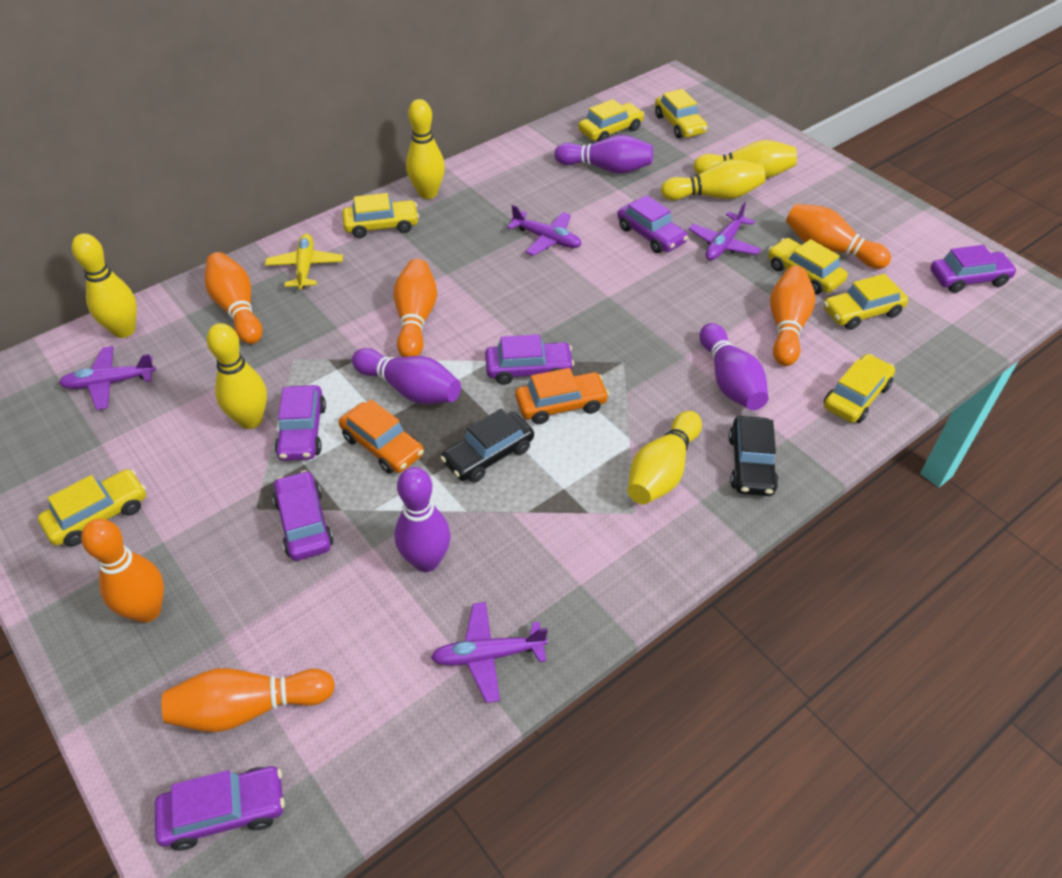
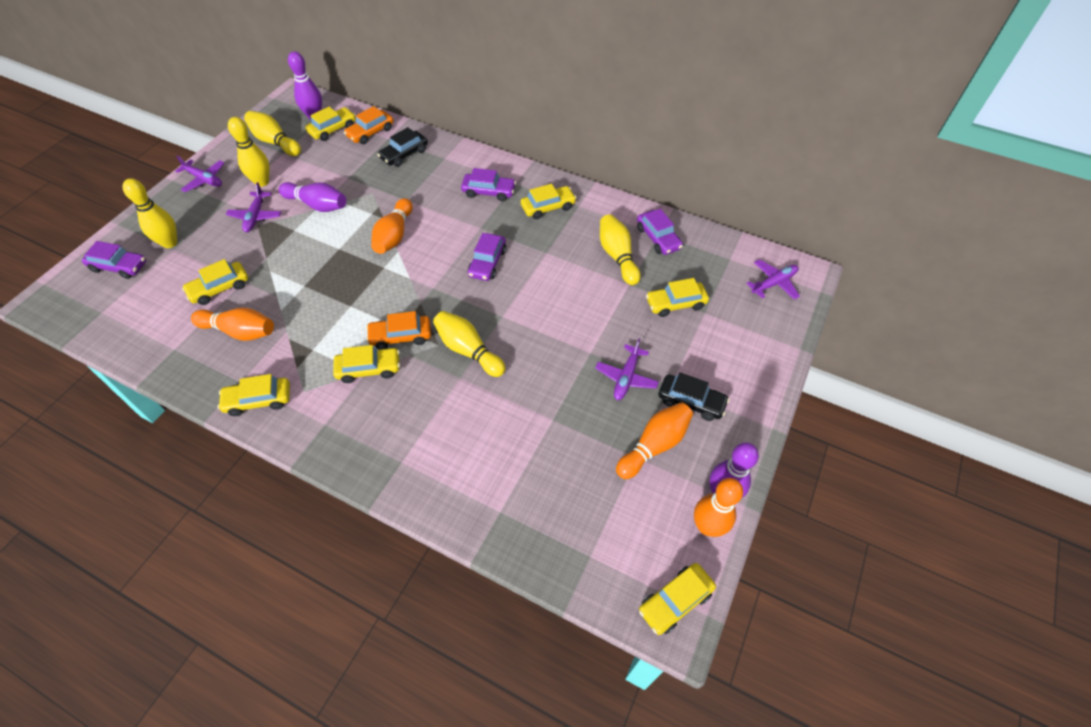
orange bowling pin: [81,519,164,623] [162,668,335,732] [205,252,263,344] [394,259,437,357] [770,266,815,366] [786,204,891,269] = 6 -> [191,308,274,341] [371,198,413,254] [616,402,693,479] [694,478,743,537] = 4
purple bowling pin: [352,348,461,404] [395,467,451,572] [554,135,653,174] [699,323,768,410] = 4 -> [279,182,346,212] [288,51,322,120] [709,443,759,498] = 3
purple car: [155,766,285,851] [273,470,334,561] [275,385,326,461] [485,334,574,385] [617,195,688,253] [930,245,1017,293] = 6 -> [82,241,146,279] [461,168,516,201] [468,233,506,281] [637,209,683,255] = 4
yellow bowling pin: [72,233,137,338] [207,323,267,429] [406,99,445,199] [628,411,702,504] [661,159,765,200] [693,140,797,179] = 6 -> [123,178,177,248] [228,117,270,187] [244,111,301,156] [433,311,506,377] [600,214,641,285] = 5
yellow plane: [265,234,343,290] = 1 -> none = 0

